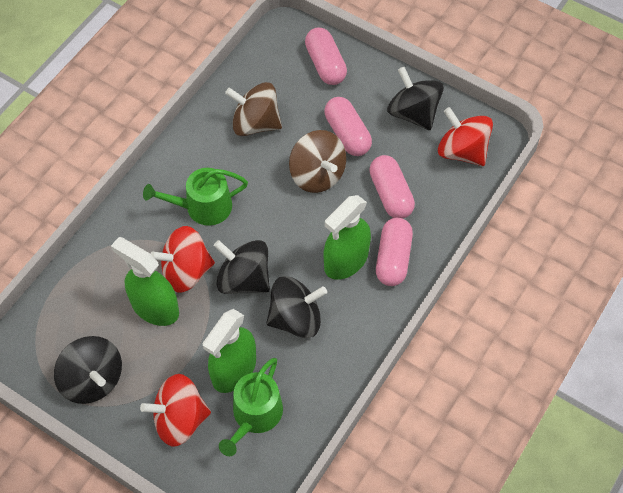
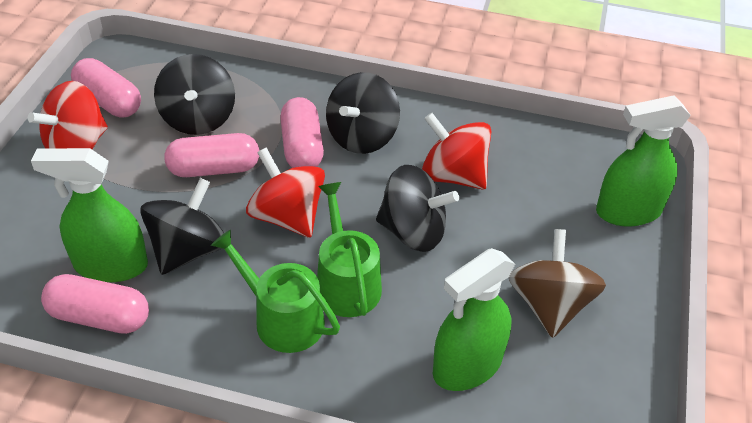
brown spinning top: [225,82,282,136] [289,130,346,193] = 2 -> [509,229,606,338] = 1

